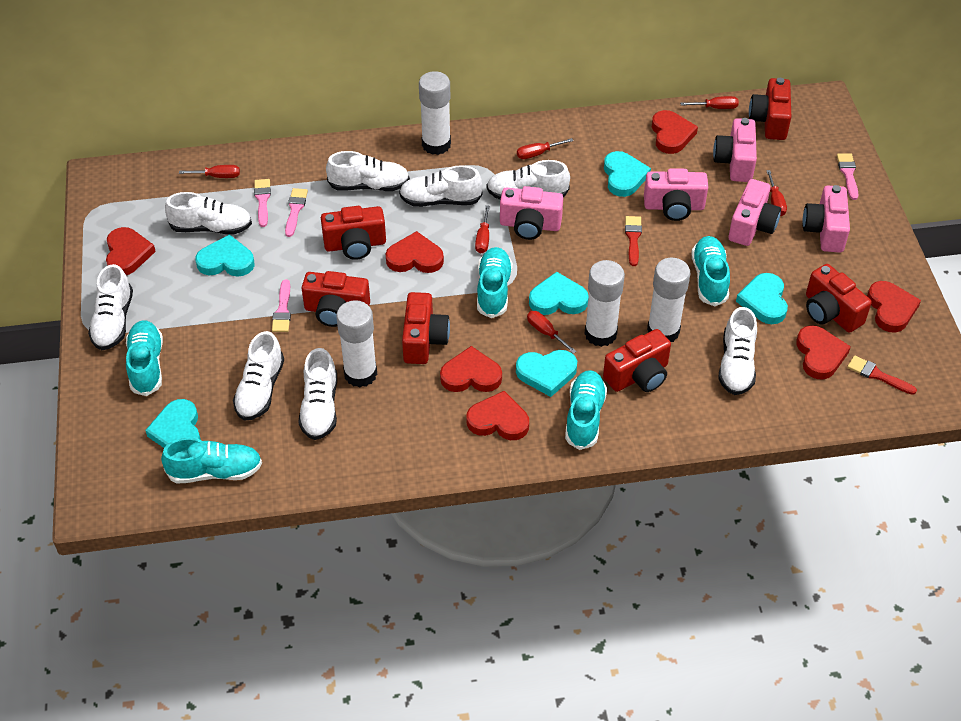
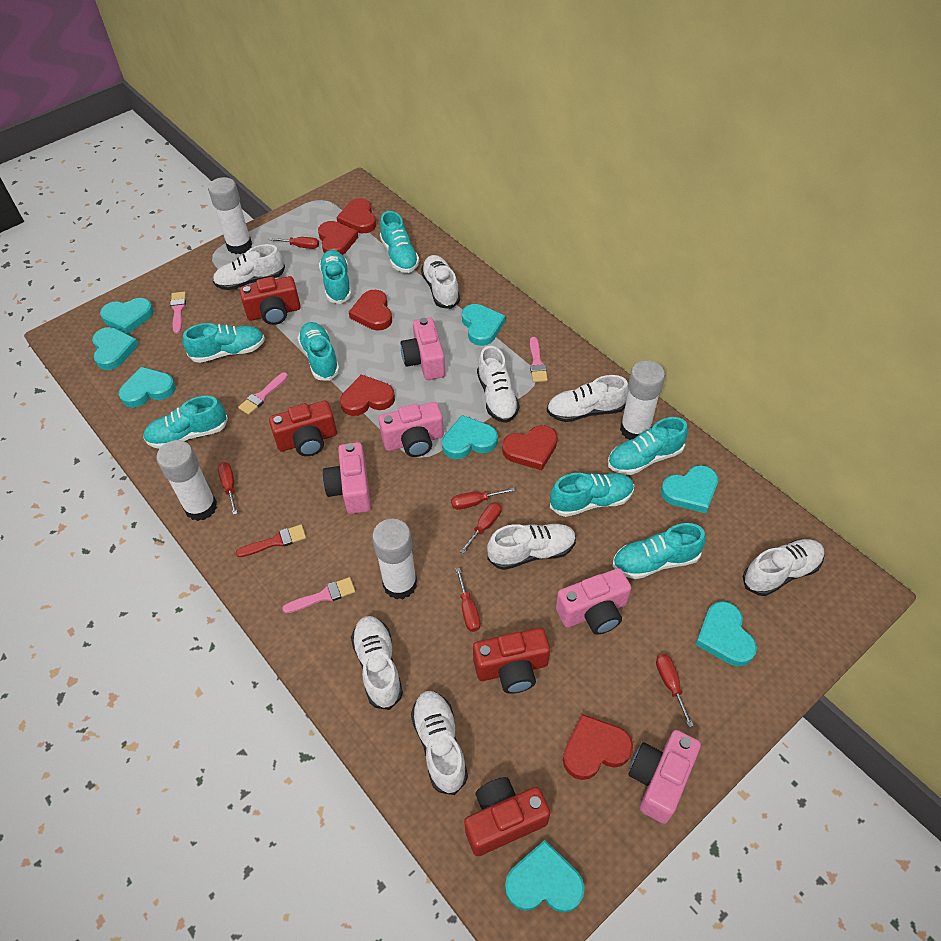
red brush: [625,216,642,266] [847,355,917,395] = 2 -> [236,524,306,557] = 1
red camera: [302,271,370,327] [321,206,386,260] [402,292,450,364] [603,329,671,392] [749,78,791,140] [806,264,871,333] = 6 -> [240,276,300,325] [269,400,337,456] [464,777,550,856] [473,628,550,694] = 4
red heart: [106,227,156,275] [385,231,444,273] [440,346,502,392] [467,391,529,440] [652,110,698,154] [796,325,851,380] [867,281,921,333] = 7 -> [318,221,358,255] [336,198,376,233] [340,375,395,416] [349,290,392,331] [502,425,557,470] [563,714,633,780] = 6
turquoise heart: [145,399,201,448] [195,234,255,277] [516,350,577,397] [529,272,589,315] [604,151,651,197] [736,273,788,324] = 6 -> [92,327,139,370] [100,298,154,334] [119,367,176,408] [442,415,498,459] [462,304,505,346] [505,840,585,913] [661,465,718,513] [695,601,757,666] = 8
turquoise shoe: [126,320,163,396] [161,438,262,484] [477,247,513,318] [565,370,607,450] [691,236,730,306] = 5 -> [143,396,228,449] [183,323,265,363] [298,322,340,381] [319,250,352,304] [380,211,419,273] [550,473,634,517] [608,417,688,475] [613,523,706,579] = 8

